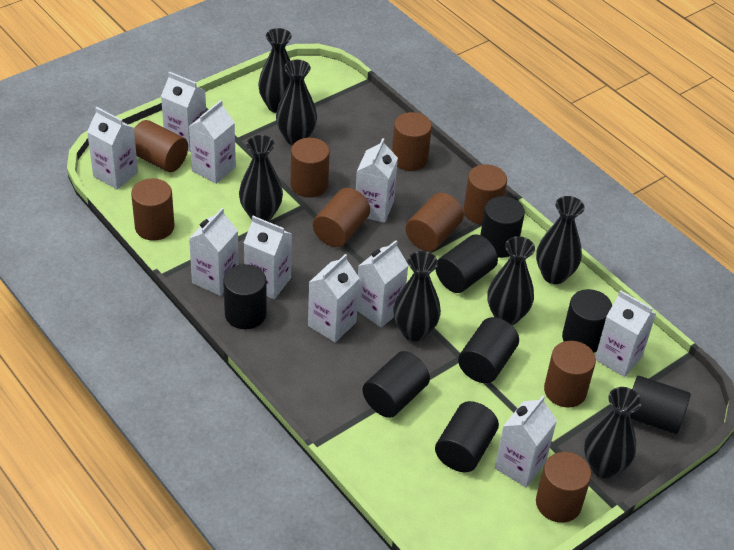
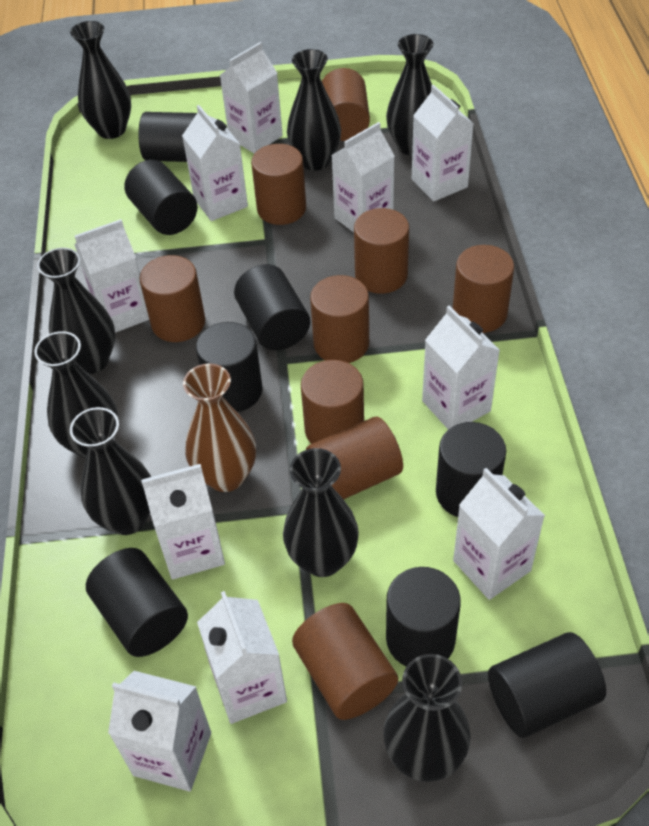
black vase: [239,135,283,221] [258,28,292,113] [276,60,317,145] [393,251,441,341] [488,236,535,325] [536,196,584,284] [584,387,642,478] = 7 -> [34,331,118,458] [37,248,115,374] [70,21,131,139] [70,407,151,535] [283,448,359,577] [287,49,341,170] [383,654,471,782] [386,34,434,155] = 8
brown vase: none = 0 -> [183,363,256,492] = 1

